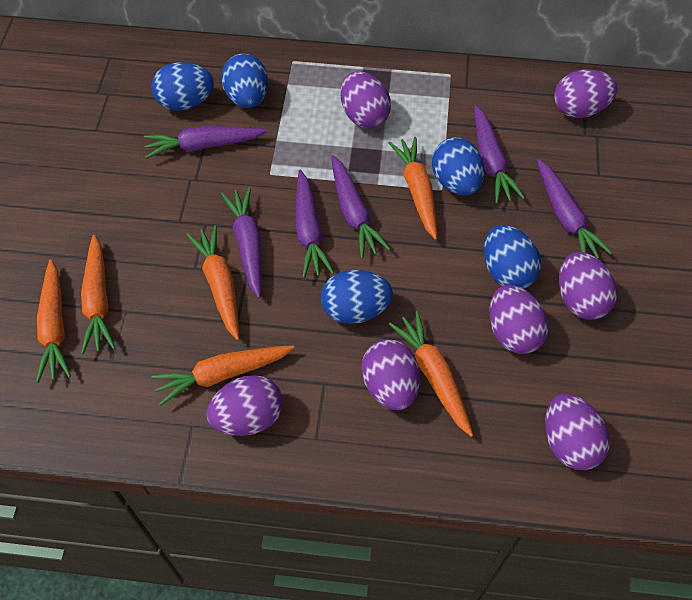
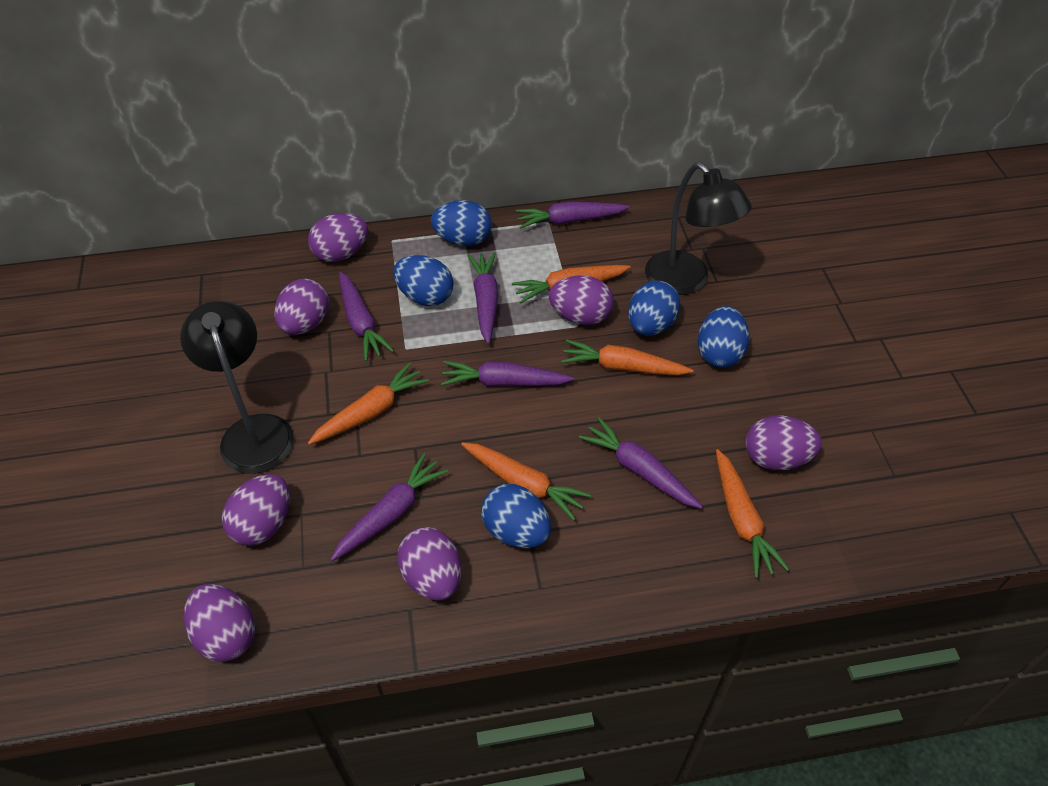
black lamp: none = 0 -> [180,301,294,474] [645,162,752,295] = 2
orange carrot: [36,259,71,383] [81,235,115,354] [152,345,295,406] [186,225,239,340] [388,137,437,240] [389,311,473,437] = 6 -> [308,362,429,445] [461,442,591,520] [512,265,631,303] [561,339,694,375] [716,449,790,578] = 5

